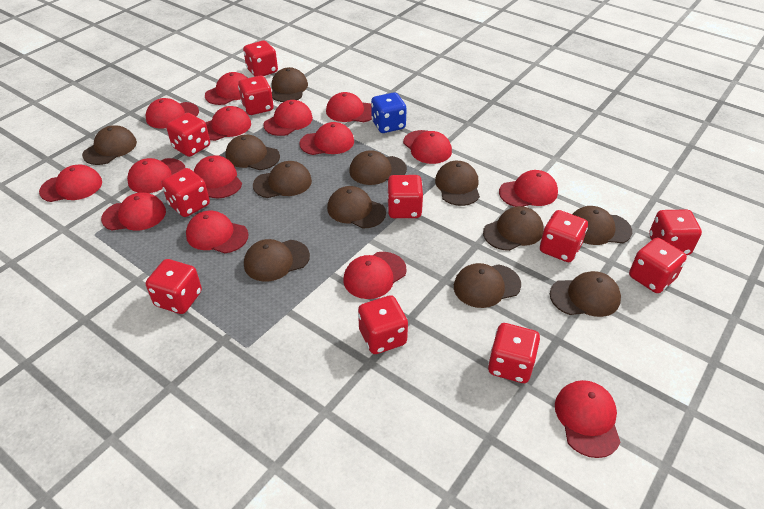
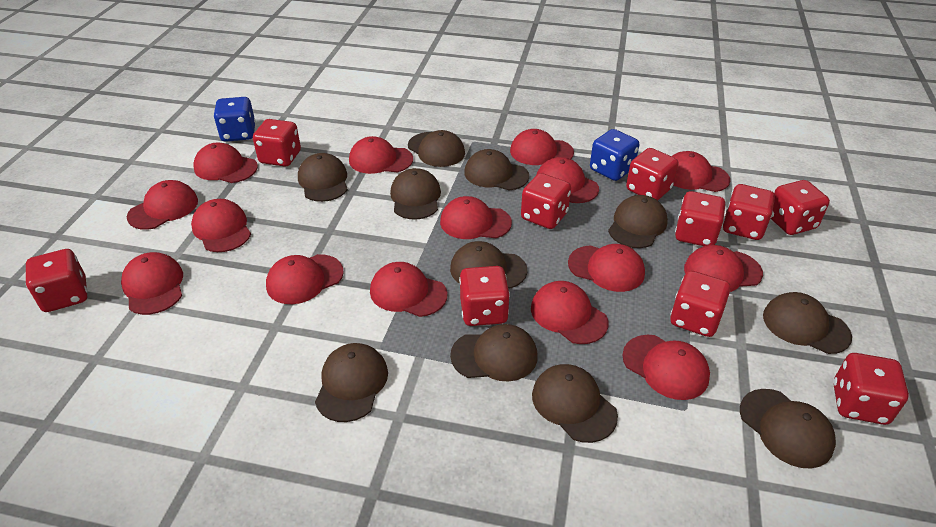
blue dice: [371,92,407,133] = 1 -> [214,97,256,142] [590,129,639,181] = 2
brown cap: [82,125,137,165] [225,135,280,170] [244,239,310,282] [253,161,312,198] [272,67,308,102] [327,186,386,228] [349,150,407,185] [435,161,480,206] [454,263,521,308] [483,206,544,251] [550,271,621,317] [572,206,632,245] = 12 -> [298,153,348,202] [315,343,388,422] [390,168,441,220] [408,130,465,167] [450,241,527,288] [450,324,538,382] [464,149,529,190] [532,364,618,443] [608,195,668,248] [740,389,836,468] [763,292,852,354] = 11
red dice: [146,259,202,314] [162,168,210,217] [166,113,210,157] [238,76,274,115] [243,40,278,77] [358,295,408,354] [387,175,423,218] [488,323,540,383] [540,210,588,262] [629,238,687,293] [649,209,702,255] = 11 -> [26,249,87,312] [253,119,301,167] [459,266,510,326] [521,173,571,229] [626,148,678,200] [670,271,731,337] [675,191,726,246] [723,184,775,240] [770,180,830,235] [833,353,909,425] = 10

